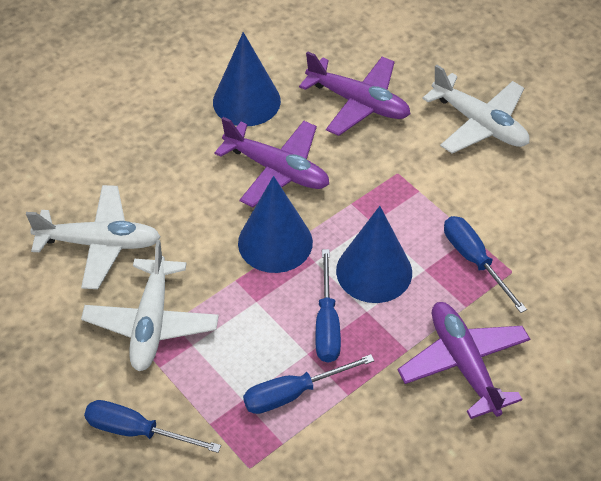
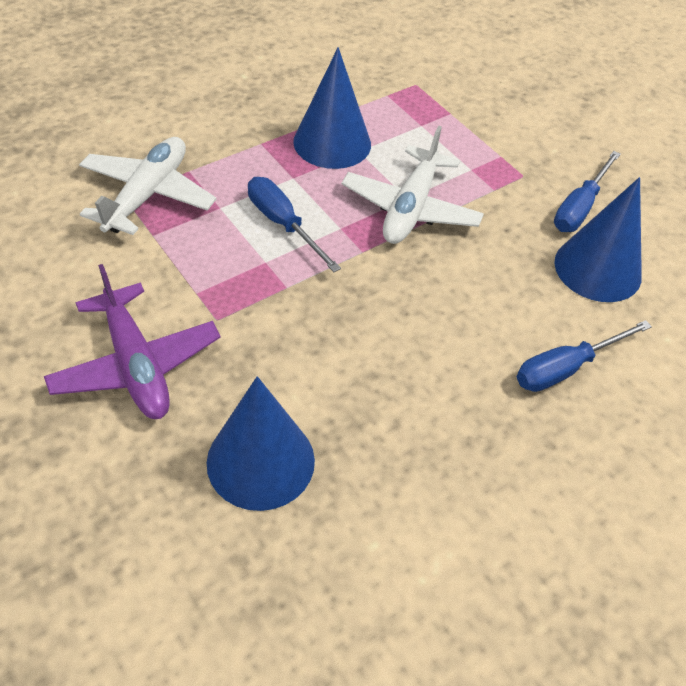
blue screwdriver: [84,400,221,453] [243,354,375,414] [316,249,341,363] [444,216,527,313] = 4 -> [248,177,341,272] [517,320,652,392] [554,151,621,232] = 3
purple plane: [214,117,329,207] [299,51,411,136] [398,302,530,419] = 3 -> [44,264,221,419] = 1
white plane: [26,185,161,289] [81,240,219,371] [422,65,530,154] = 3 -> [79,137,216,235] [342,126,484,244] = 2

